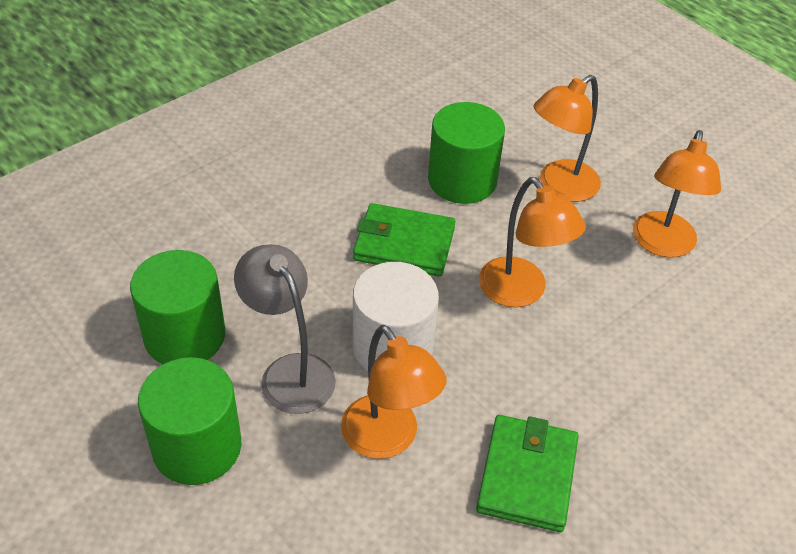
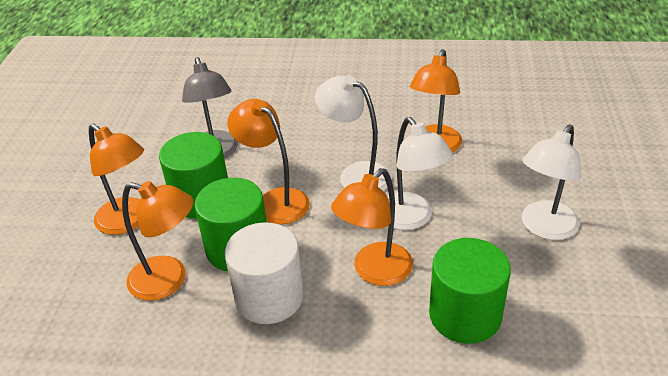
green wallet: [353,203,456,277] [476,415,579,532] = 2 -> none = 0
orange lamp: [341,325,447,459] [479,177,586,307] [534,75,601,202] [633,130,721,258] = 4 -> [89,124,144,235] [122,181,194,301] [227,99,310,224] [331,168,413,286] [410,49,462,152] = 5
white lamp: none = 0 -> [315,75,392,191] [387,117,453,230] [522,124,581,240] = 3

